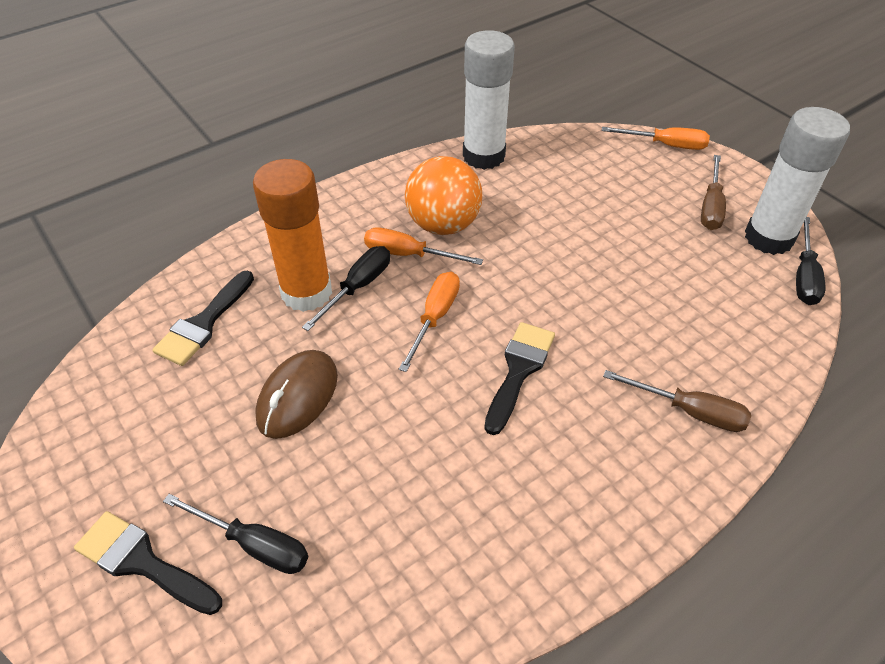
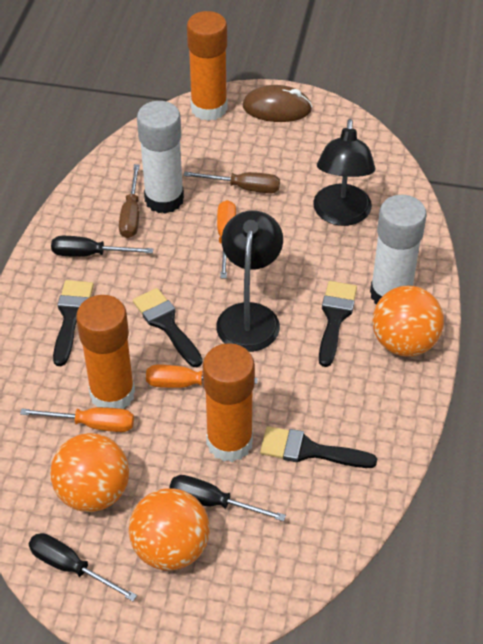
black brush: [74,511,222,615] [152,271,254,366] [484,322,555,435] = 3 -> [53,280,94,366] [133,288,203,367] [260,426,377,468] [319,281,357,367] = 4
black lamp: none = 0 -> [216,210,283,352] [313,119,376,226] = 2
orange ball: [405,156,482,235] = 1 -> [50,433,129,512] [129,488,210,571] [373,286,444,357] = 3
orange glue stick: [253,159,332,312] = 1 -> [76,295,135,409] [187,11,227,121] [203,343,255,462] = 3

